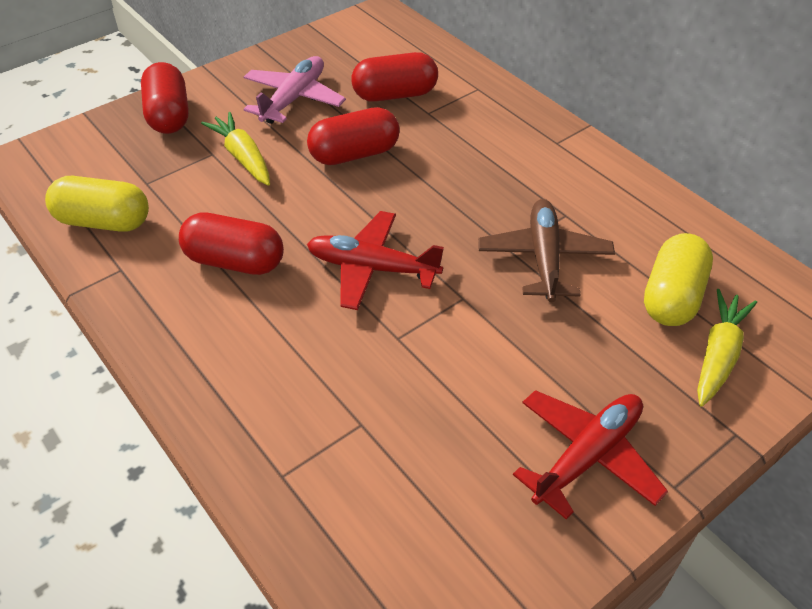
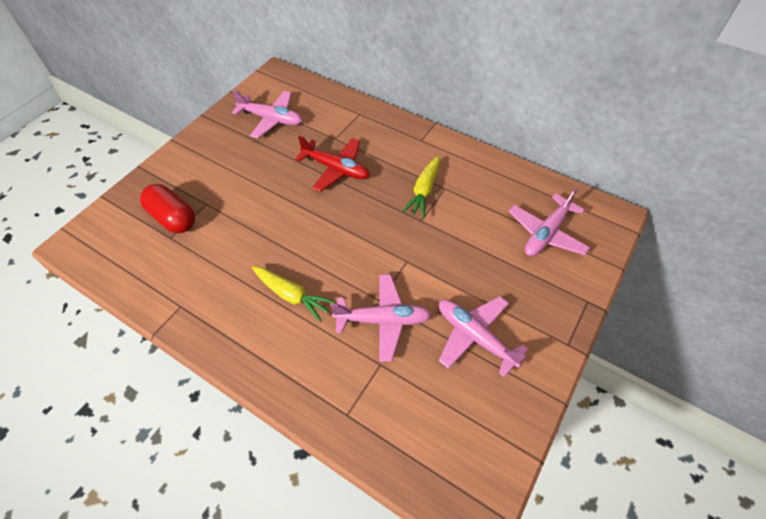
brown plane: [478,199,615,302] = 1 -> none = 0
pink plane: [244,56,346,124] = 1 -> [232,90,302,138] [331,274,432,362] [439,296,528,377] [508,187,590,256] = 4
red capsule: [141,62,189,134] [179,212,284,275] [307,107,400,165] [351,52,438,102] = 4 -> [140,184,195,233] = 1
red plane: [307,211,444,310] [513,390,668,520] = 2 -> [295,136,370,192] = 1
yellow capsule: [45,176,149,232] [644,233,713,326] = 2 -> none = 0

